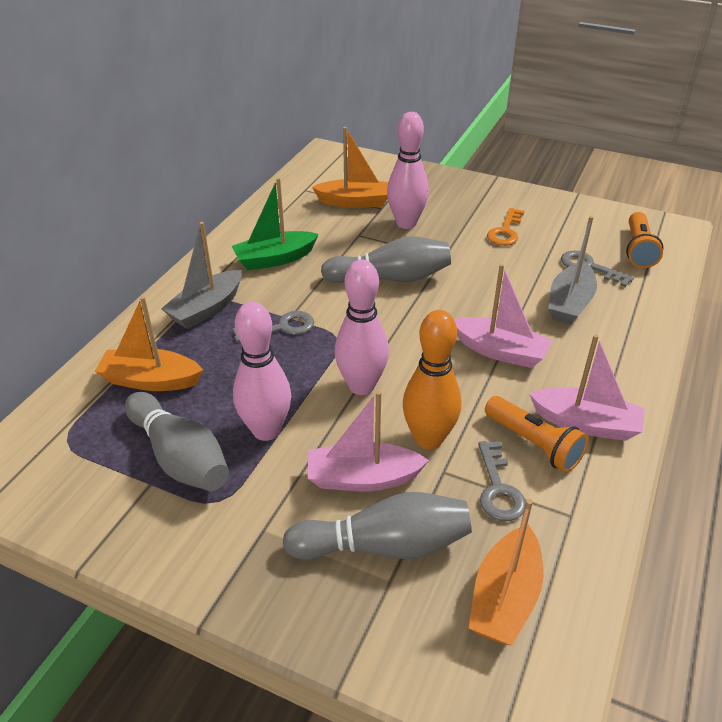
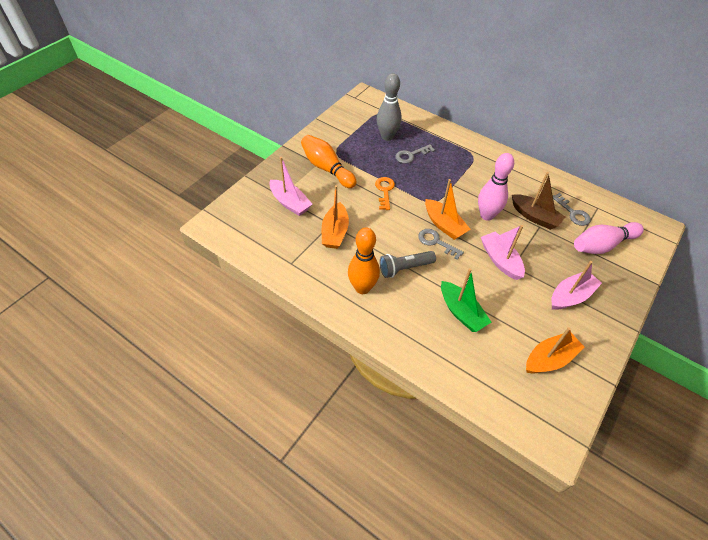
brown boat: none = 0 -> [512,172,565,230] = 1
grey boat: [161,222,242,329] [548,216,597,325] = 2 -> none = 0
grey bowling pin: [125,392,229,491] [283,492,472,560] [321,236,451,283] = 3 -> [377,73,402,141] = 1
grey flashlight: none = 0 -> [379,251,436,278] = 1
orange bowling pin: [403,310,461,450] = 1 -> [301,135,357,188] [348,228,380,294] = 2
orange flashlight: [485,396,589,473] [626,212,663,268] = 2 -> none = 0
pink bowling pin: [233,302,291,441] [335,259,389,395] [387,112,429,229] = 3 -> [478,153,514,221] [574,222,644,254] = 2

